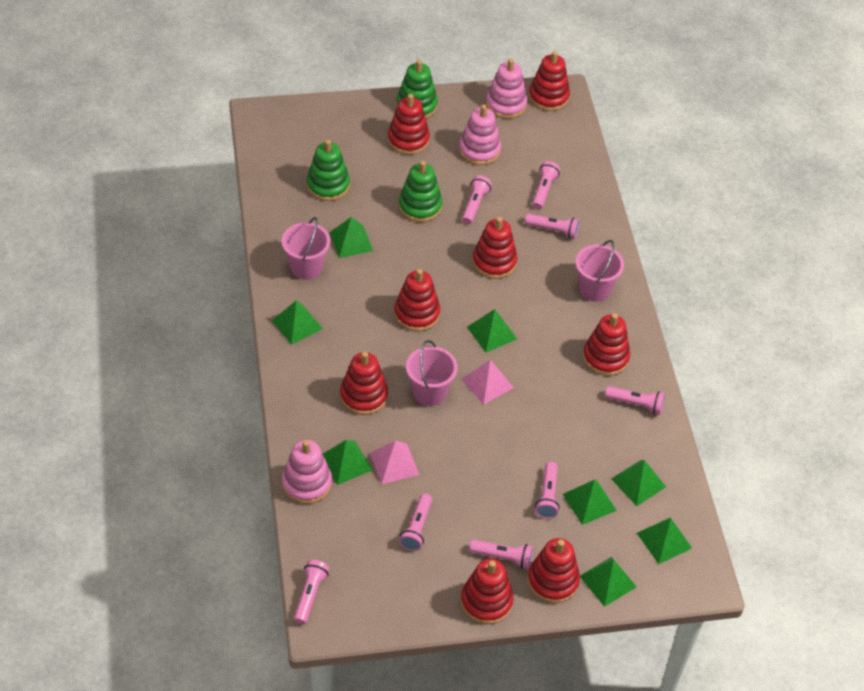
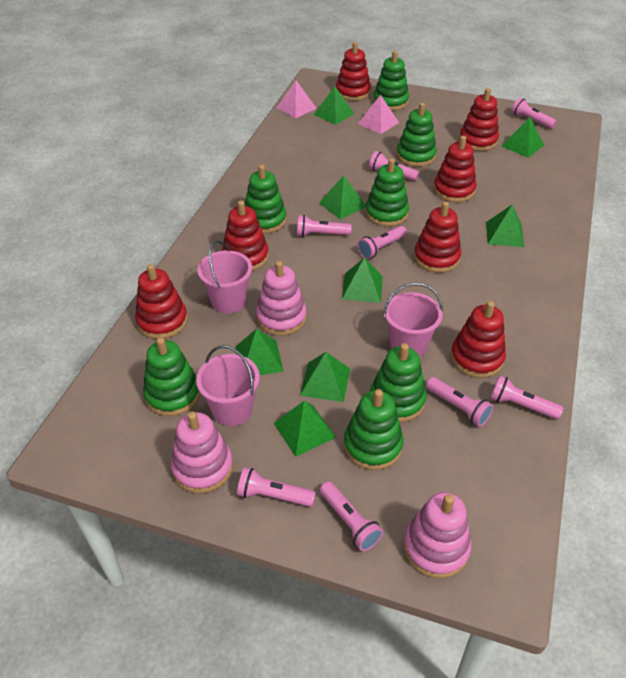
green stacking toy: [307,139,350,201] [396,60,438,119] [399,161,442,222] = 3 -> [143,337,200,416] [245,165,287,233] [344,389,404,470] [365,158,409,226] [370,343,427,422] [373,51,409,110] [397,103,437,167] = 7
red stacking toy: [340,352,388,415] [388,94,430,155] [394,269,440,331] [461,559,514,624] [472,217,517,279] [528,538,580,603] [529,51,570,111] [583,313,630,376] = 8 -> [135,264,188,339] [222,200,269,271] [336,42,371,101] [414,201,461,273] [434,136,476,202] [451,301,506,378] [459,88,499,151] = 7

